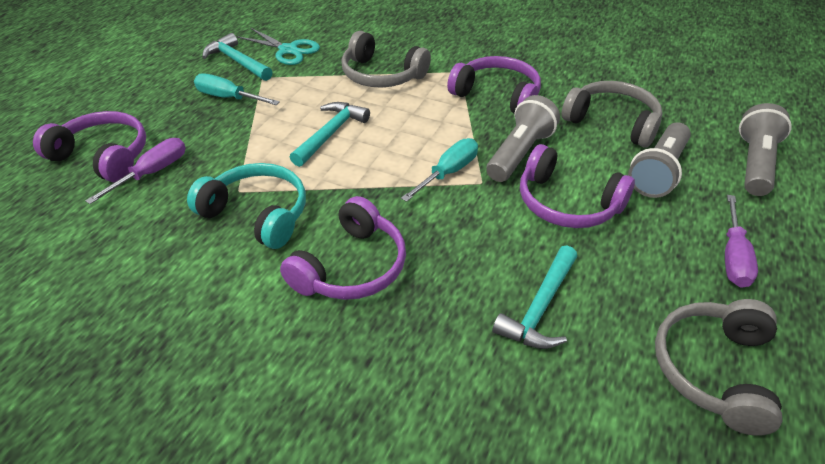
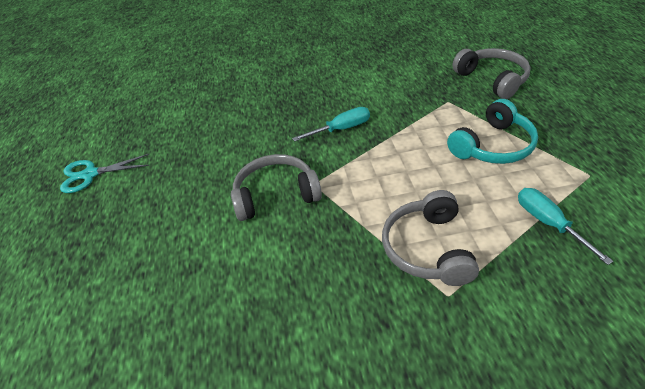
grey flashlight: [486,95,560,182] [628,122,691,198] [739,103,792,196] = 3 -> none = 0
purple headphones: [33,111,146,183] [280,196,406,300] [447,56,541,113] [520,144,635,228] = 4 -> none = 0
purple screwdriver: [85,138,186,204] [725,195,758,288] = 2 -> none = 0
turquoise hammer: [202,33,273,81] [290,102,370,167] [492,246,577,349] = 3 -> none = 0

